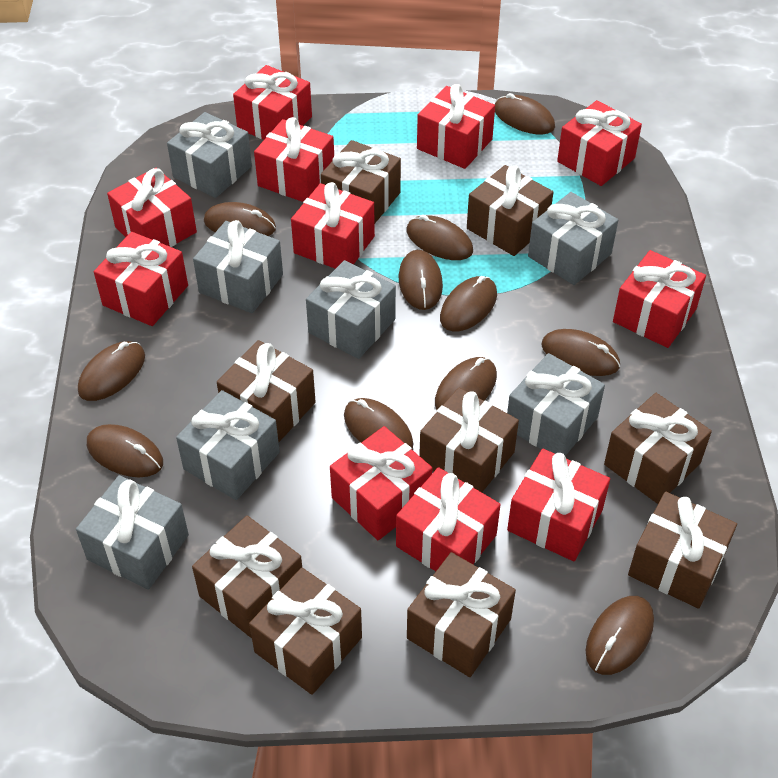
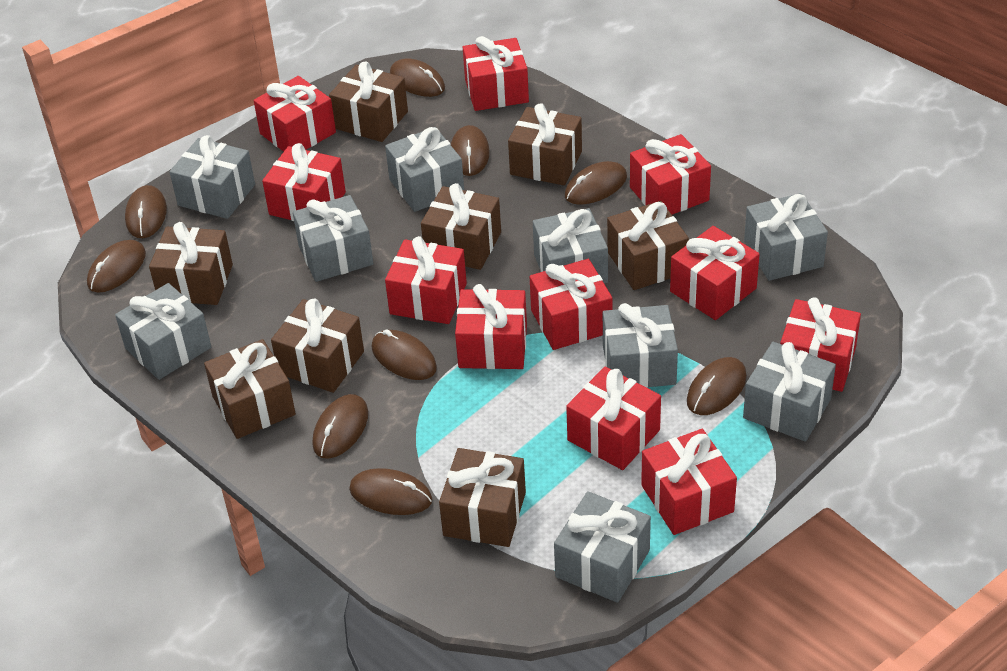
brown gift: [192,516,302,638] [217,340,316,442] [249,568,362,695] [321,140,401,224] [407,552,516,677] [419,388,519,492] [467,165,553,256] [604,393,712,504] [628,492,737,609] = 9 -> [149,222,233,305] [204,339,296,439] [271,298,364,393] [329,62,408,142] [421,183,501,270] [439,448,526,547] [508,103,582,185] [607,201,689,290] = 8
brown mouse: [78,341,145,401] [87,424,163,477] [204,202,276,236] [344,398,414,450] [399,250,443,310] [407,215,473,260] [435,357,497,410] [440,276,497,331] [495,93,555,134] [541,329,620,376] [586,596,654,675] = 11 -> [87,240,146,293] [125,185,167,238] [312,394,368,459] [349,468,432,515] [372,329,437,380] [390,58,445,97] [451,125,490,176] [565,161,627,205] [687,357,747,415] = 9
grey gift: [76,475,189,590] [167,112,252,198] [176,390,280,500] [193,220,283,313] [306,260,396,359] [507,353,605,456] [528,192,618,285] = 7 -> [115,283,211,380] [170,135,255,219] [293,195,373,282] [385,127,464,212] [533,208,608,284] [554,491,651,603] [603,303,678,388] [743,342,836,442] [744,193,828,281] = 9

